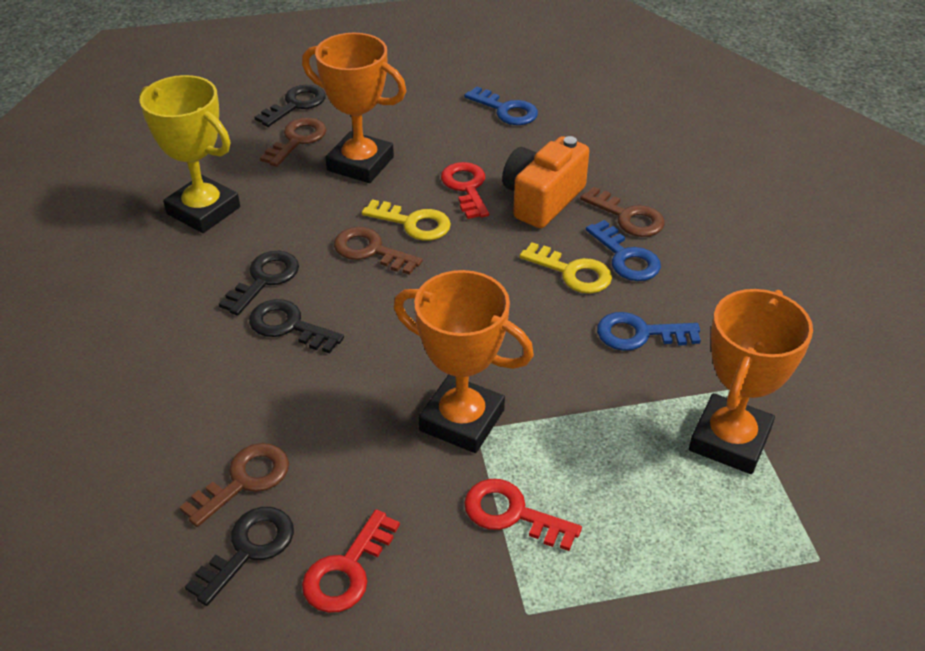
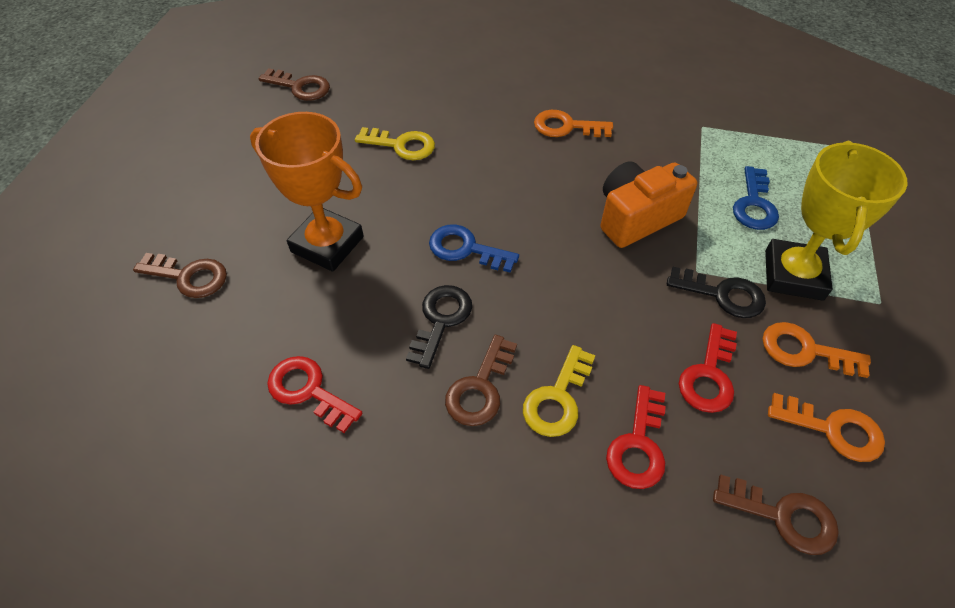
black key: [185,507,294,606] [219,251,299,316] [249,299,344,353] [255,85,326,127] = 4 -> [406,285,472,369] [667,267,766,318] = 2
blue key: [464,86,538,125] [586,220,661,281] [597,312,701,351] = 3 -> [429,224,519,273] [733,166,779,230] = 2
orange key: none = 0 -> [534,110,613,137] [763,322,871,378] [768,393,885,462] = 3
orange trophy: [302,33,406,183] [394,270,534,453] [689,289,813,474] = 3 -> [250,112,364,272] = 1

